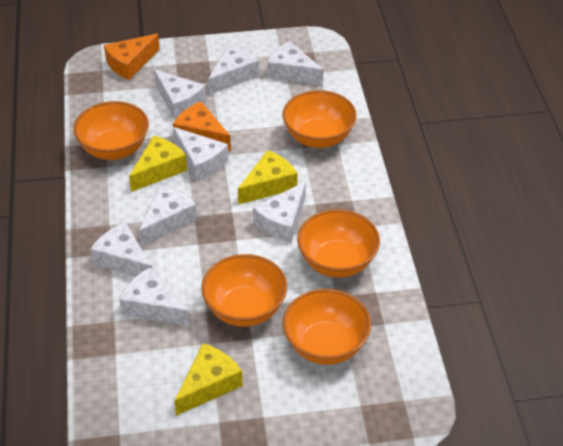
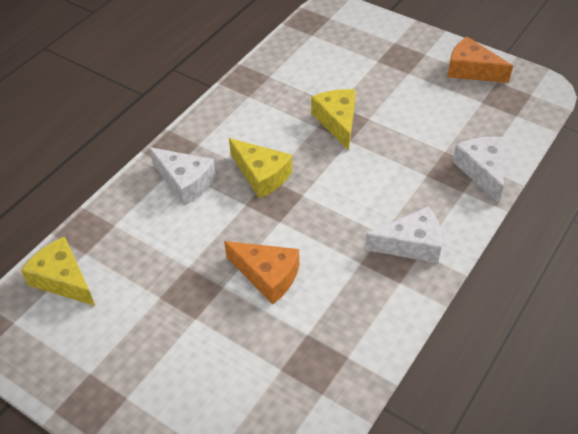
orange bowl: [73,101,149,160] [201,254,287,327] [282,90,357,148] [283,289,371,365] [297,209,380,278] = 5 -> none = 0
white cheese: [90,222,152,277] [119,267,189,326] [139,185,197,246] [154,69,206,120] [173,127,228,181] [208,45,259,95] [253,181,306,242] [267,41,324,85] = 8 -> [149,147,216,206] [365,206,442,263] [452,136,504,203] = 3

